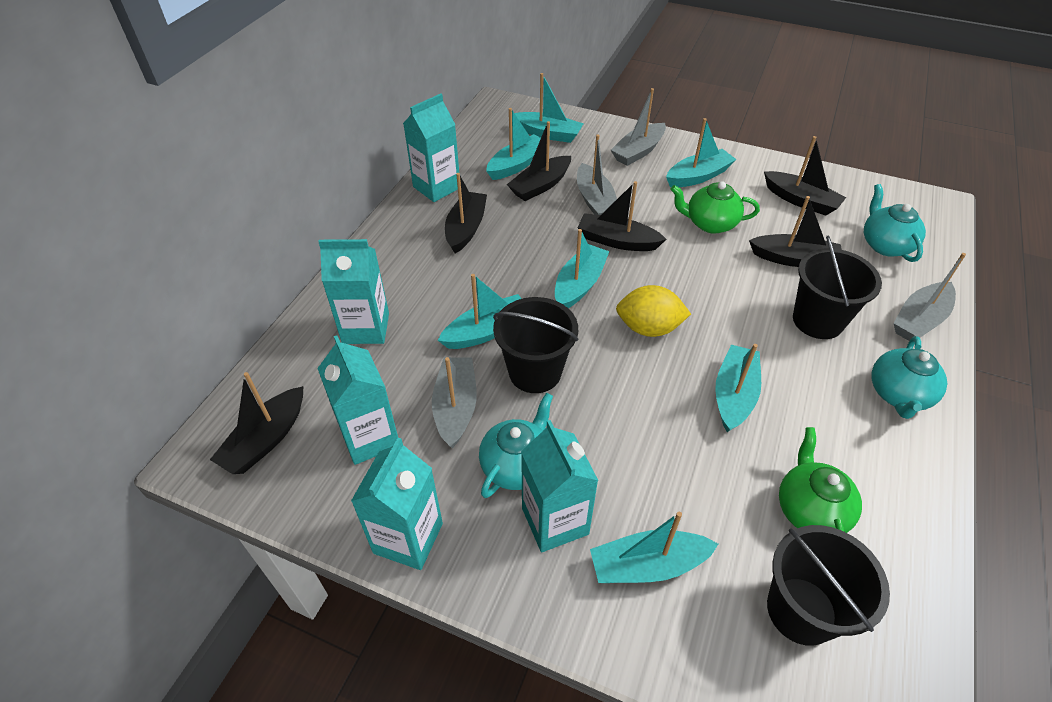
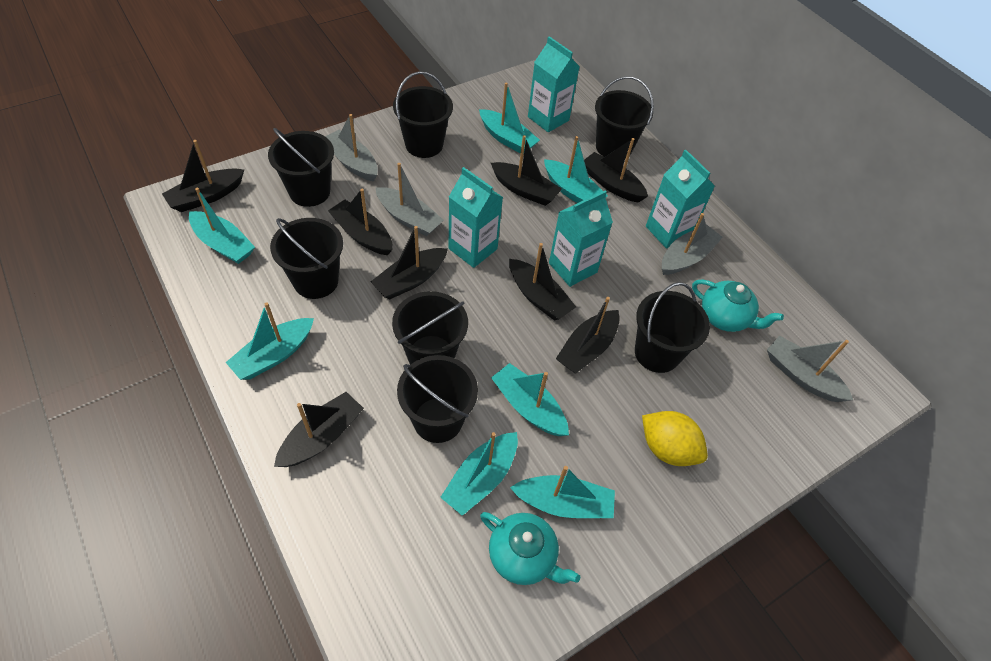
black boat: [210,372,303,474] [445,173,487,253] [507,121,571,201] [577,181,666,251] [749,196,842,267] [764,136,847,216] = 6 -> [162,140,244,212] [274,392,364,467] [328,189,392,255] [371,226,448,299] [491,135,562,206] [509,243,576,321] [556,297,620,373] [584,138,648,203] = 8
black bucket: [493,297,578,393] [767,525,890,646] [793,235,882,339] = 3 -> [268,128,334,207] [270,218,343,299] [392,291,468,365] [393,72,453,158] [397,355,478,443] [595,76,654,159] [635,282,710,373] = 7
green teapot: [671,181,760,234] [779,427,862,533] = 2 -> none = 0
turquoise carton: [317,335,398,465] [318,239,389,344] [351,438,443,570] [403,94,459,202] [521,420,599,552] = 5 -> [449,167,503,268] [528,36,580,132] [549,191,613,287] [646,150,715,249] = 4
turquoise teapot: [479,393,553,498] [864,184,926,262] [871,336,947,419] = 3 -> [480,512,580,585] [692,279,784,332] = 2

